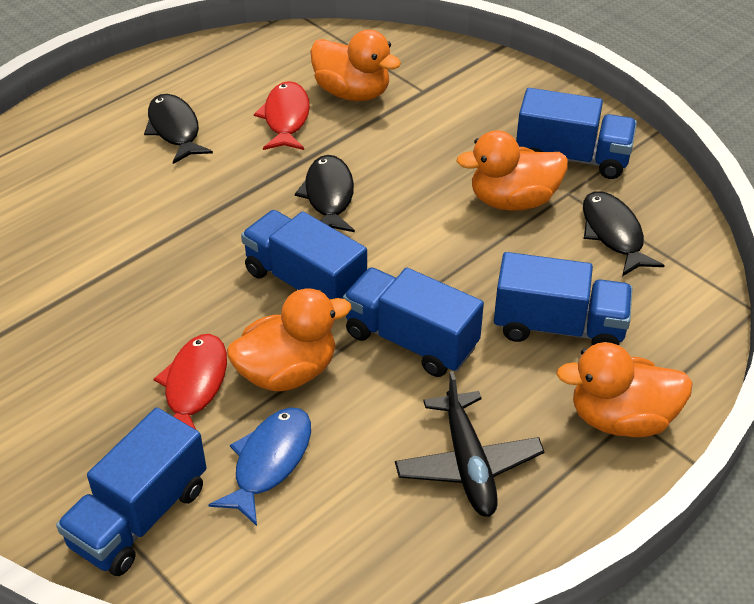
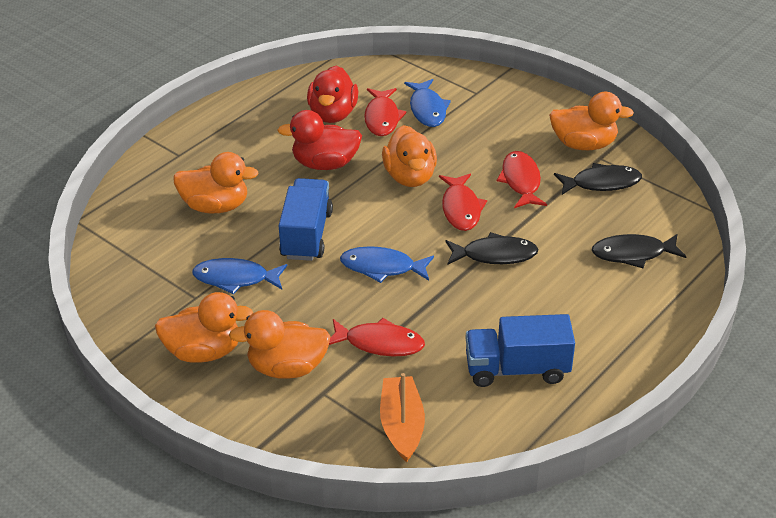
black plane: [395,371,544,517] = 1 -> none = 0
blue fish: [208,407,311,526] = 1 -> [192,258,287,294] [340,246,434,283] [404,79,451,127] = 3
blue truck: [56,407,207,576] [241,210,367,299] [343,267,484,377] [494,252,632,345] [516,88,637,179] = 5 -> [279,178,333,261] [466,314,575,387] = 2
orange boat: none = 0 -> [380,373,425,462] = 1
orange duck: [227,289,352,391] [310,30,401,101] [456,130,568,211] [556,342,693,437] = 4 -> [155,292,253,363] [173,152,259,213] [229,310,331,379] [382,125,437,187] [549,92,634,150] = 5
red duck: none = 0 -> [277,110,362,170] [307,65,359,123] = 2
red fish: [154,334,227,430] [254,81,310,150] = 2 -> [329,318,425,357] [364,88,407,136] [439,174,487,231] [497,151,547,208] = 4

